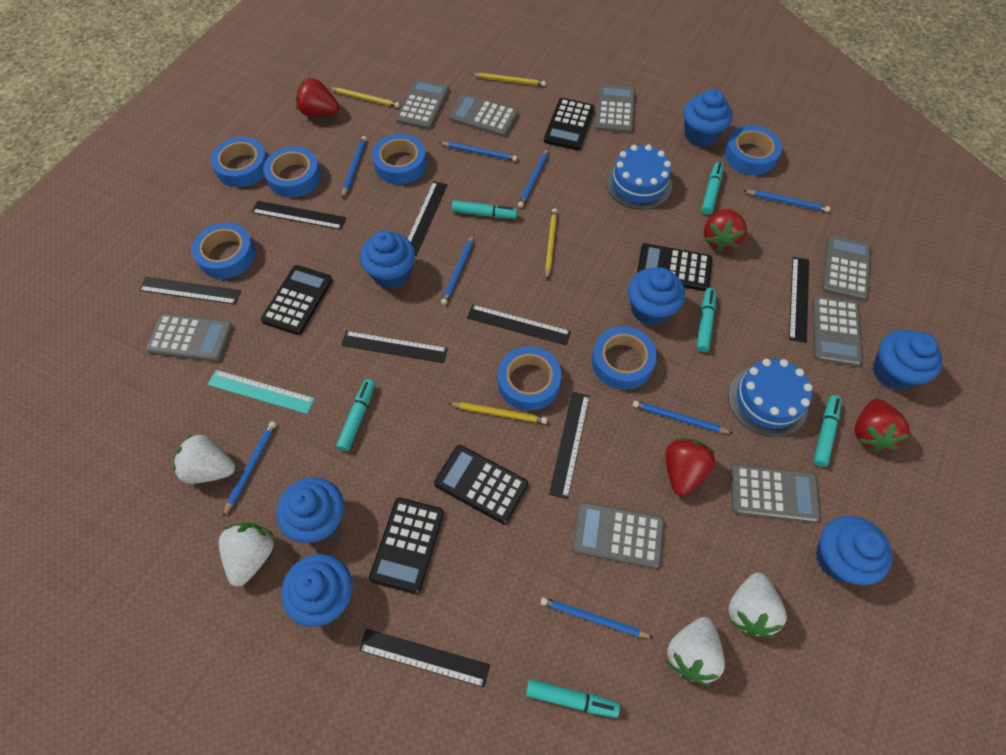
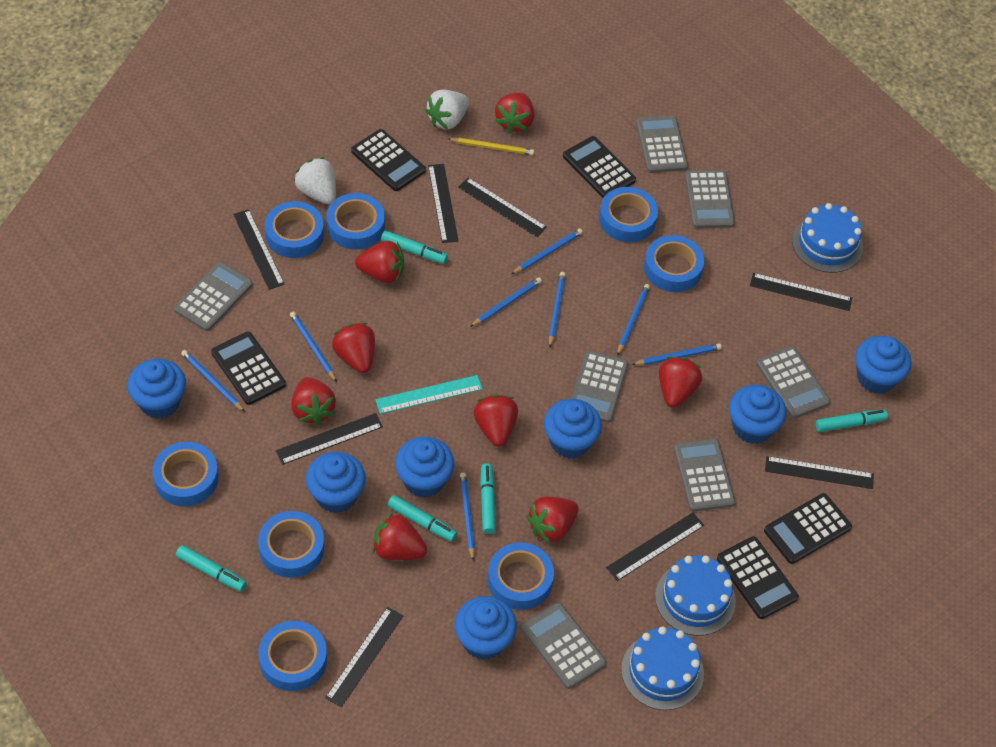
blue cake: [606,144,672,210] [728,359,812,437] = 2 -> [621,627,704,710] [655,556,736,636] [792,203,863,273] = 3
blue tape: [192,223,256,279] [211,137,268,187] [263,146,321,198] [372,134,427,184] [498,346,562,411] [592,326,657,390] [724,125,782,175] = 7 -> [152,442,219,506] [258,511,324,578] [258,621,327,691] [265,201,324,258] [326,193,385,249] [488,542,554,610] [599,187,658,242] [644,235,704,292] = 8
grey calculator: [146,314,233,362] [396,79,449,130] [449,94,518,137] [572,502,664,568] [595,84,635,134] [730,464,820,523] [812,296,862,366] [822,235,871,301] = 8 -> [174,262,253,331] [521,602,606,689] [571,350,629,423] [636,115,688,173] [674,438,735,512] [685,170,735,228] [756,346,830,419] = 7
red strawberry: [296,78,339,116] [665,438,715,496] [704,209,747,252] [855,399,910,452] = 4 -> [291,377,336,425] [332,323,375,373] [355,241,404,284] [373,513,427,560] [473,394,518,447] [495,92,534,133] [526,497,579,543] [659,357,702,408] = 8
turquoise marker: [336,379,375,451] [452,200,517,219] [526,679,620,718] [697,288,716,352] [702,162,724,215] [814,395,842,467] = 6 -> [176,545,246,592] [381,230,448,264] [388,495,457,542] [480,463,496,534] [816,409,888,432] = 5
white strawberry: [173,434,235,484] [219,523,275,586] [666,617,725,686] [728,572,787,637] = 4 -> [294,157,336,204] [425,89,469,129] = 2
yellow pencil: [329,87,400,108] [448,402,547,424] [471,73,546,86] [545,208,557,279] = 4 -> [447,138,534,155] = 1

